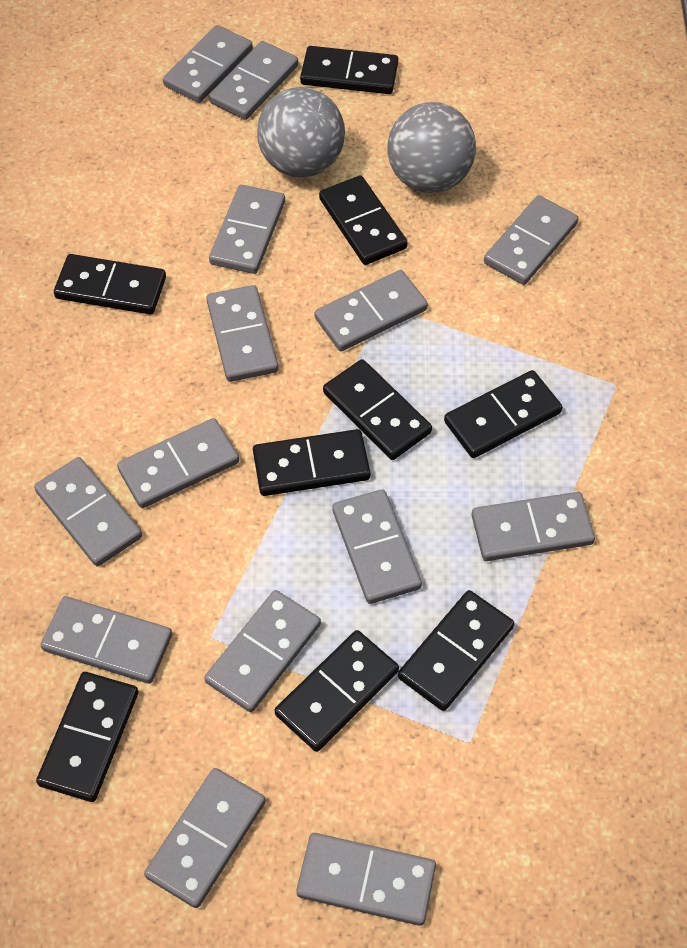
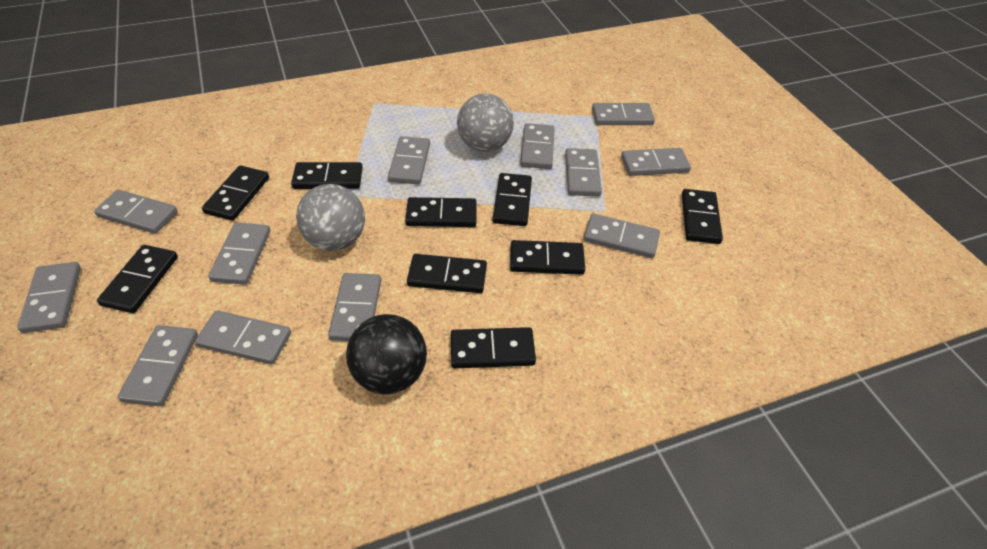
black ball: none = 0 -> [346,314,427,394] = 1
grey domino: [34,457,142,566] [41,596,172,684] [117,418,239,508] [144,768,266,908] [163,25,253,103] [204,590,321,712] [206,285,278,382] [209,41,298,120] [209,185,285,274] [296,833,436,926] [315,270,428,351] [332,489,422,604] [472,492,595,561] [484,195,579,285] = 14 -> [17,262,81,333] [94,190,178,234] [118,325,198,406] [195,311,291,364] [209,223,270,285] [328,273,381,341] [388,136,430,184] [520,123,555,169] [565,148,602,197] [584,214,660,258] [592,103,655,125] [621,148,691,176] = 12

